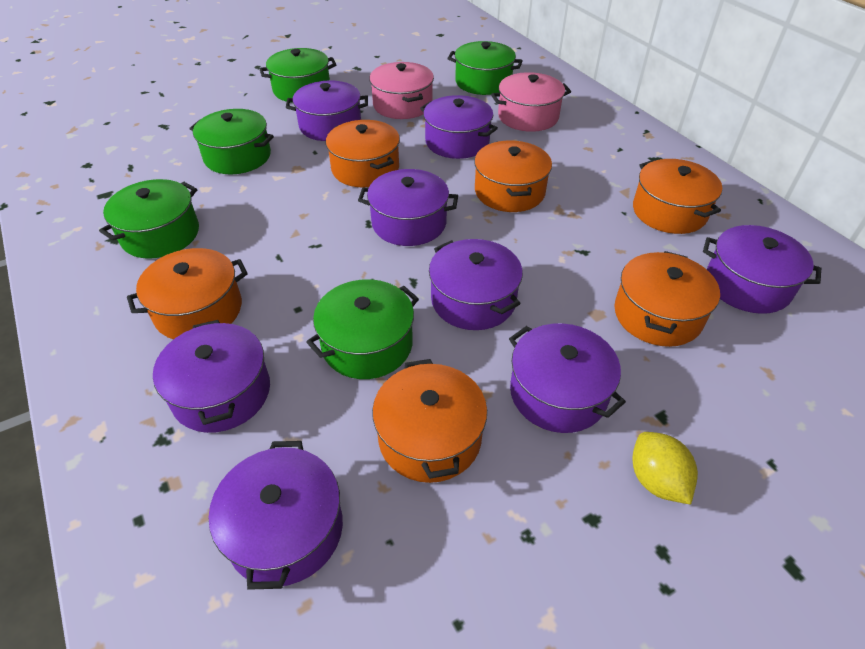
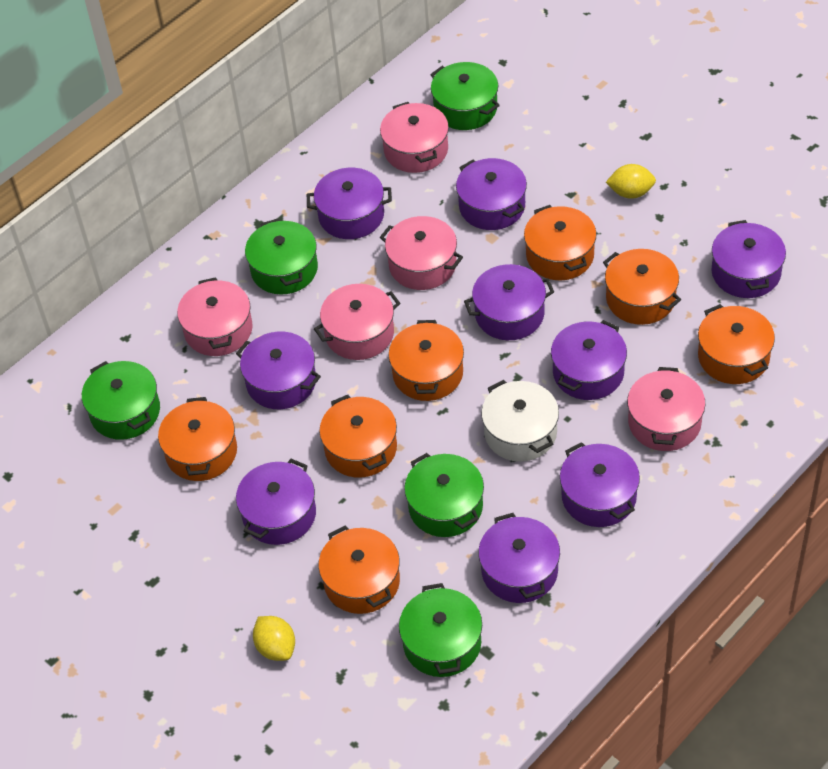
orange pot: [127,248,248,340] [326,120,400,187] [372,359,487,483] [474,141,552,212] [615,251,720,347] [633,159,722,234] = 6 -> [158,397,237,481] [318,525,400,614] [319,395,397,477] [388,320,464,401] [524,205,596,280] [603,249,681,325] [698,304,775,384] = 7
pink pot: [369,62,434,119] [491,72,571,132] = 2 -> [177,277,253,356] [314,284,400,360] [380,102,449,173] [380,216,463,290] [627,367,706,451] = 5
purple pot: [153,320,270,433] [209,441,343,590] [286,81,368,141] [358,169,458,246] [420,95,498,159] [429,239,523,330] [509,323,626,433] [703,225,821,314] = 8 -> [236,332,321,409] [236,459,316,545] [307,168,392,239] [456,158,527,230] [464,264,554,340] [478,513,560,603] [551,320,627,400] [560,442,640,527] [712,220,786,298] = 9
white pot: none = 0 -> [481,380,559,462] = 1
yellow lemon: [632,432,698,505] = 1 -> [253,616,295,661] [606,164,656,199] = 2

